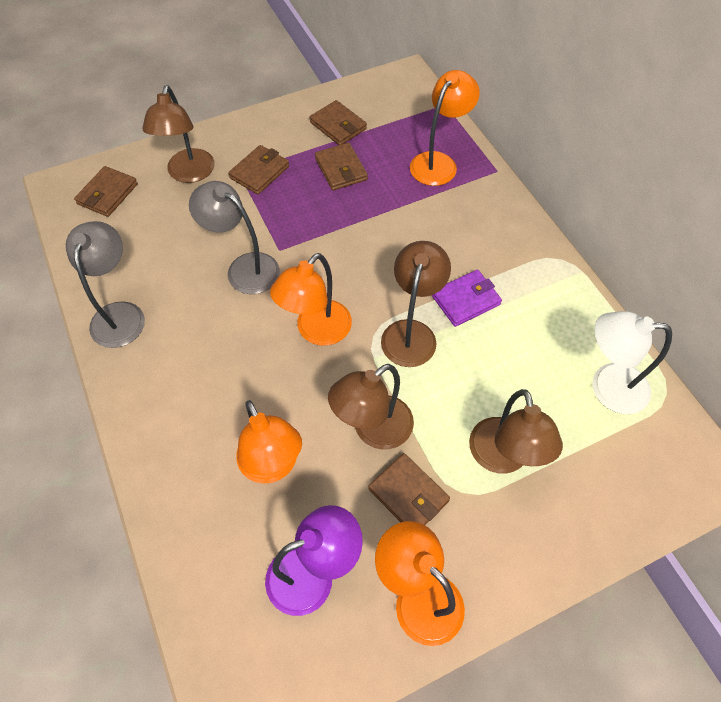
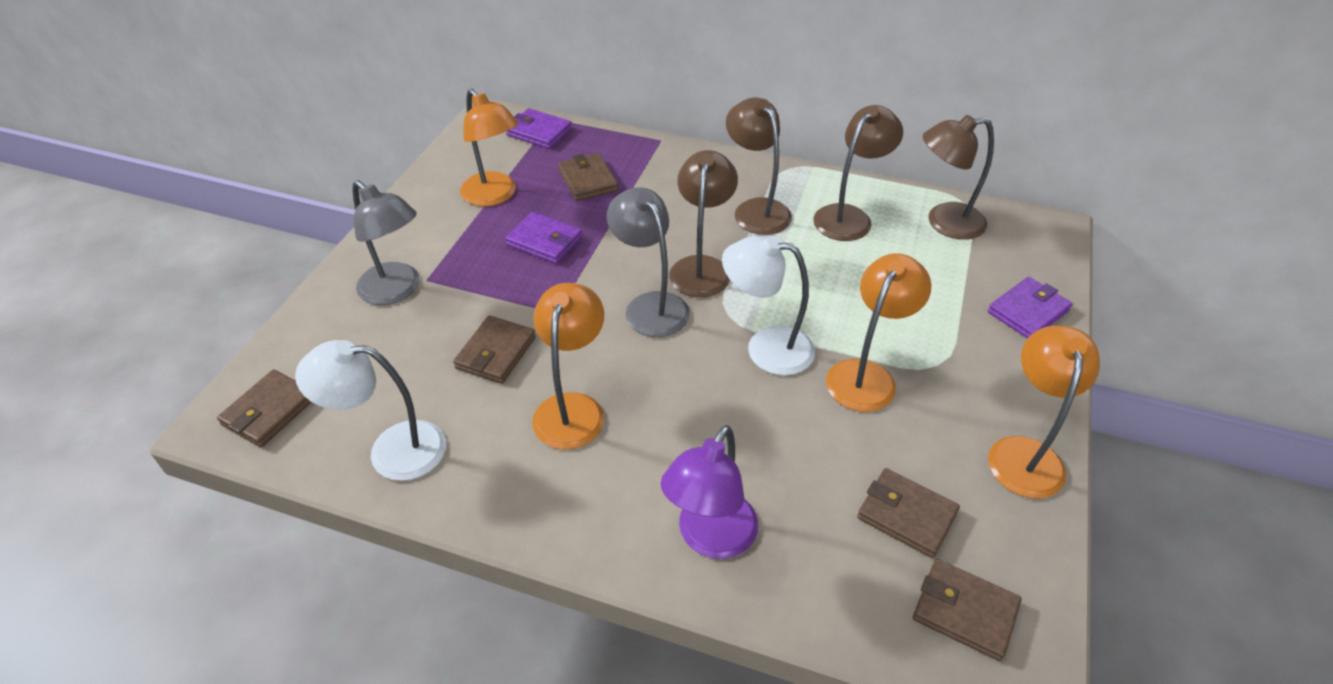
purple wallet: [432,270,502,327] = 1 -> [505,212,582,264] [506,108,572,149] [988,277,1072,339] = 3
white lamp: [592,311,672,414] = 1 -> [295,340,446,481] [722,236,815,376] = 2

